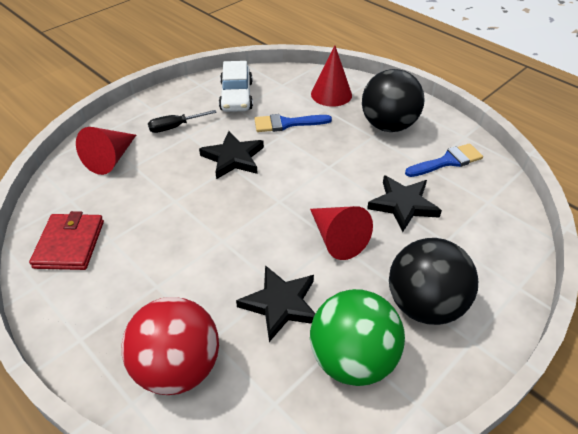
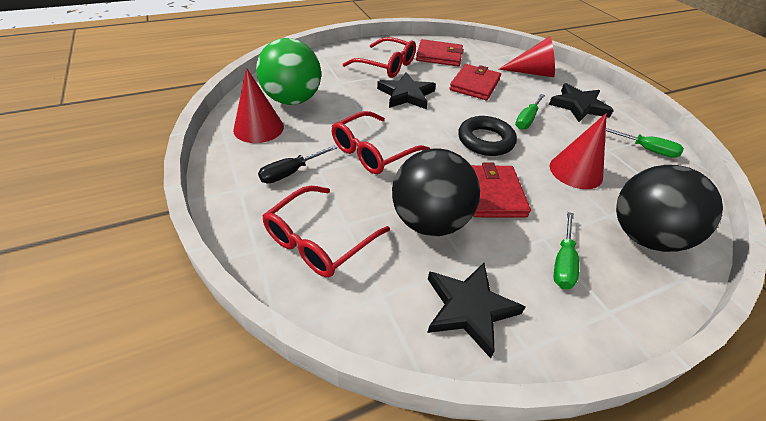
black ring: none = 0 -> [458,116,517,156] = 1
blue brush: [254,114,332,132] [405,143,483,177] = 2 -> none = 0
green screwdriver: none = 0 -> [515,94,545,130] [554,212,579,289] [606,128,684,158] = 3
red ball: [122,297,219,395] = 1 -> none = 0
red glasses: none = 0 -> [263,186,390,277] [332,111,430,174] [343,37,416,78] = 3
red wallet: [29,211,104,270] = 1 -> [416,39,464,66] [449,64,501,100] [471,162,531,217] = 3
white car: [219,61,253,112] = 1 -> none = 0

